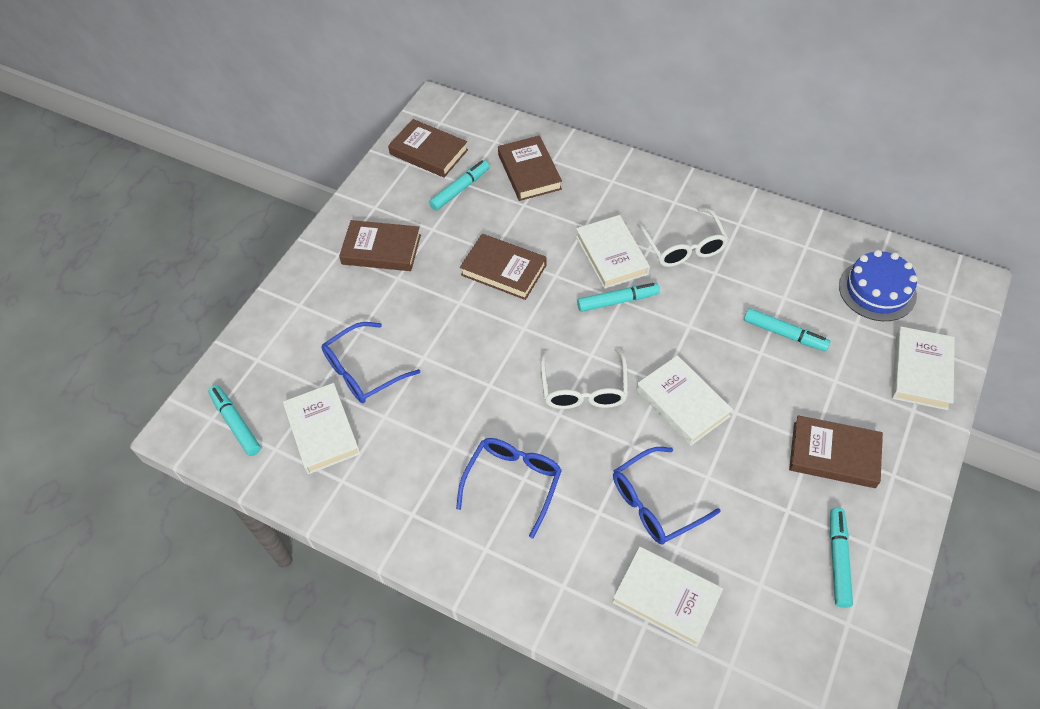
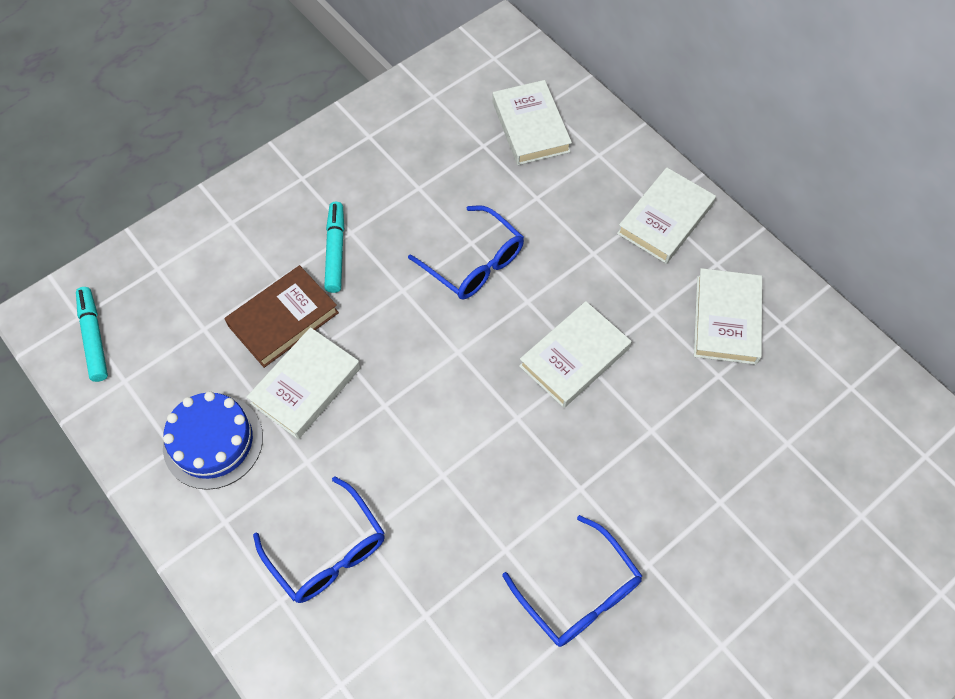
brown book: [339,220,421,271] [388,119,468,178] [460,234,547,300] [498,135,562,201] [789,415,883,488] = 5 -> [224,265,339,368] = 1
turquoise marker: [208,385,261,456] [429,160,490,211] [577,283,660,312] [744,308,831,351] [830,508,853,608] = 5 -> [76,287,108,382] [324,201,344,293] = 2
white glasses: [541,348,628,409] [637,207,729,267] = 2 -> none = 0

